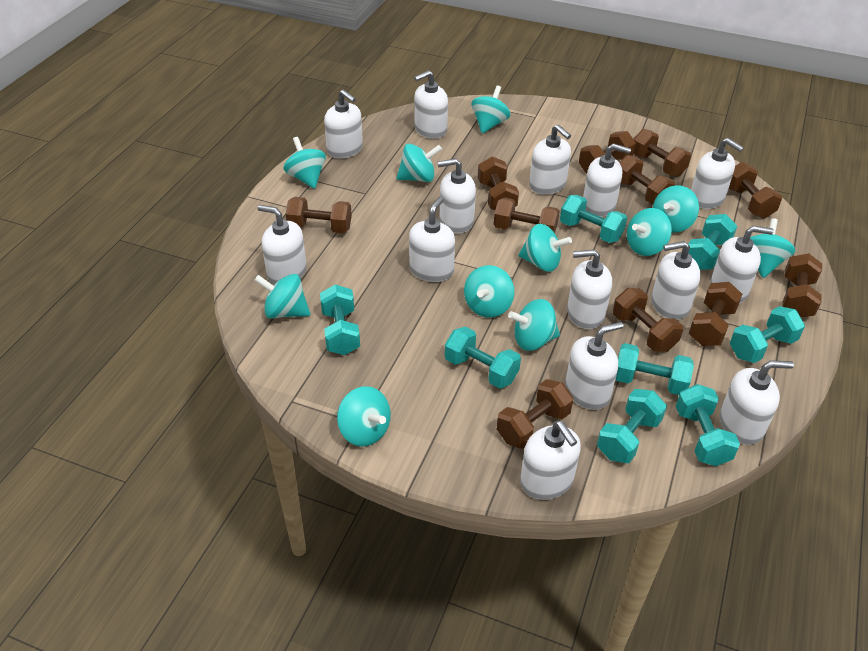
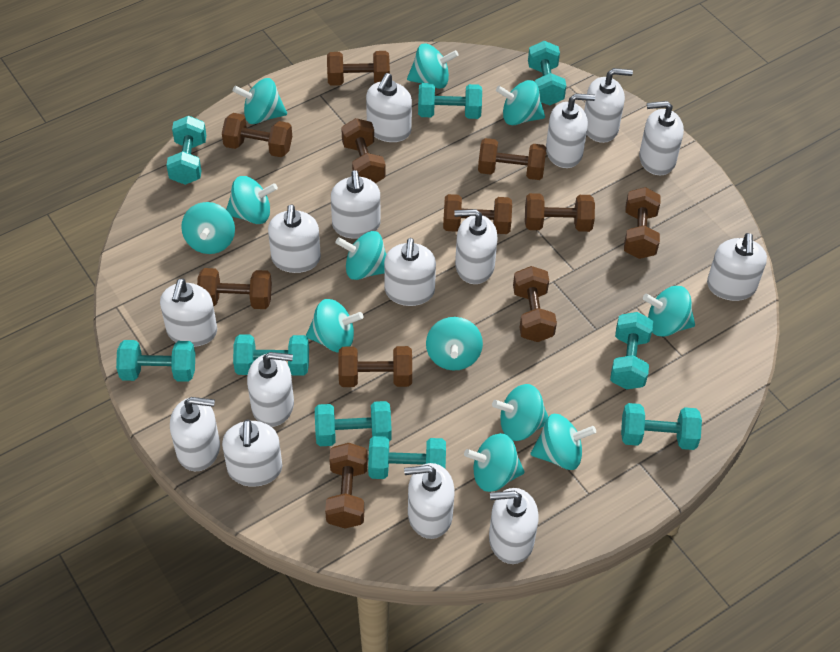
turquoise dumbbell: [320,284,360,355] [445,326,521,389] [560,195,627,243] [597,389,667,463] [616,343,694,395] [676,384,740,466] [688,214,737,270] [730,306,805,363] = 8 -> [116,340,195,382] [166,116,206,185] [233,335,309,376] [315,401,392,446] [368,436,446,479] [418,83,482,119] [528,41,566,106] [610,312,653,390] [621,403,702,450] = 9
turquoise spinning top: [254,274,310,319] [283,137,326,189] [337,386,391,446] [396,144,442,182] [464,265,514,318] [471,86,510,134] [508,299,560,351] [518,224,572,272] [627,208,672,256] [653,185,699,233] [750,218,796,278] = 11 -> [181,202,235,254] [226,176,278,224] [233,78,287,124] [306,299,363,352] [335,231,386,280] [407,44,459,89] [426,317,483,371] [464,433,525,492] [492,384,548,441] [496,80,545,125] [531,414,596,470] [643,286,695,337] = 12
white soap dispenser: [257,205,307,285] [324,89,363,159] [409,197,455,282] [414,70,448,139] [438,158,476,233] [520,421,581,500] [529,124,571,195] [565,322,624,410] [567,249,612,329] [583,143,631,217] [651,241,701,320] [691,138,744,209] [711,226,774,303] [720,360,794,445] = 14 -> [160,278,217,347] [170,397,220,471] [222,419,282,487] [247,352,294,427] [268,204,321,273] [331,170,381,239] [366,73,412,142] [384,238,436,306] [404,463,455,539] [454,209,498,284] [489,488,539,564] [546,93,595,168] [584,68,633,143] [639,101,684,175] [707,233,767,301] = 15

